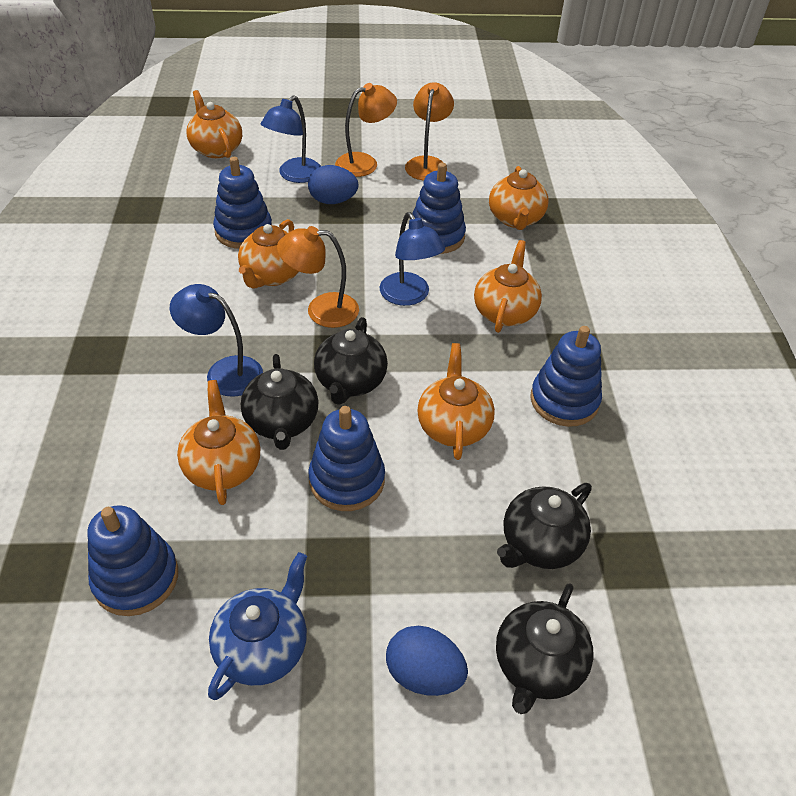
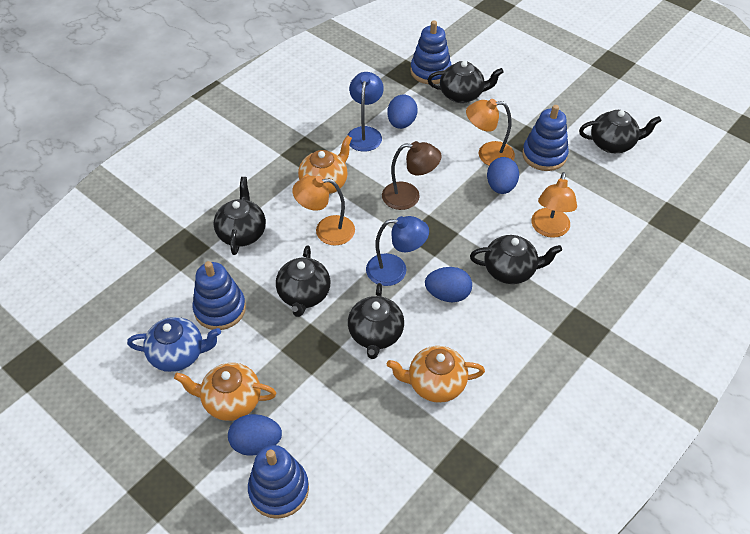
black teapot: [241,354,318,450] [314,317,388,405] [496,583,594,714] [497,483,592,569] = 4 -> [214,177,266,255] [276,245,330,317] [348,283,404,359] [428,61,504,103] [470,235,562,284] [579,110,662,153] = 6
blue egg: [308,165,358,204] [386,626,468,696] = 2 -> [228,414,282,456] [387,95,418,129] [425,267,472,302] [487,157,519,194] = 4
blue lamp: [170,284,263,397] [261,95,321,183] [380,212,445,306] = 3 -> [348,72,384,152] [366,216,429,286] = 2
blue stacking toy: [87,505,178,616] [213,157,272,249] [308,406,385,511] [413,163,466,254] [530,326,602,427] = 5 -> [193,261,246,330] [248,445,309,519] [410,21,452,84] [522,105,569,171] = 4
brown lamp: none = 0 -> [382,141,442,210] = 1
orange teapot: [177,380,260,505] [187,90,242,158] [238,219,299,289] [417,343,495,460] [474,240,542,333] [489,166,549,230] = 6 -> [174,363,276,421] [298,135,352,194] [387,346,485,403] = 3

